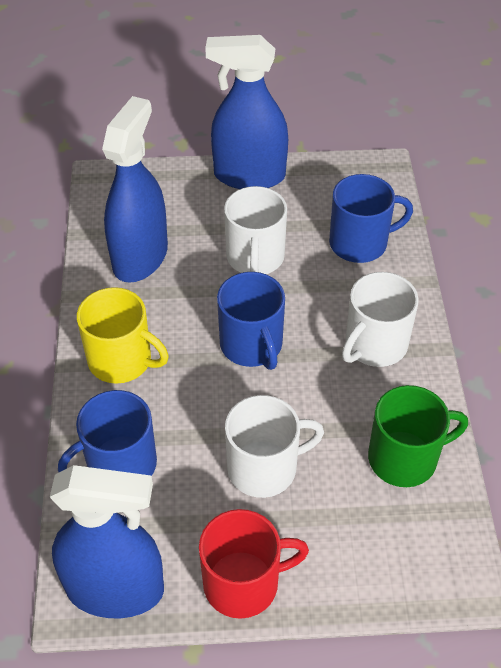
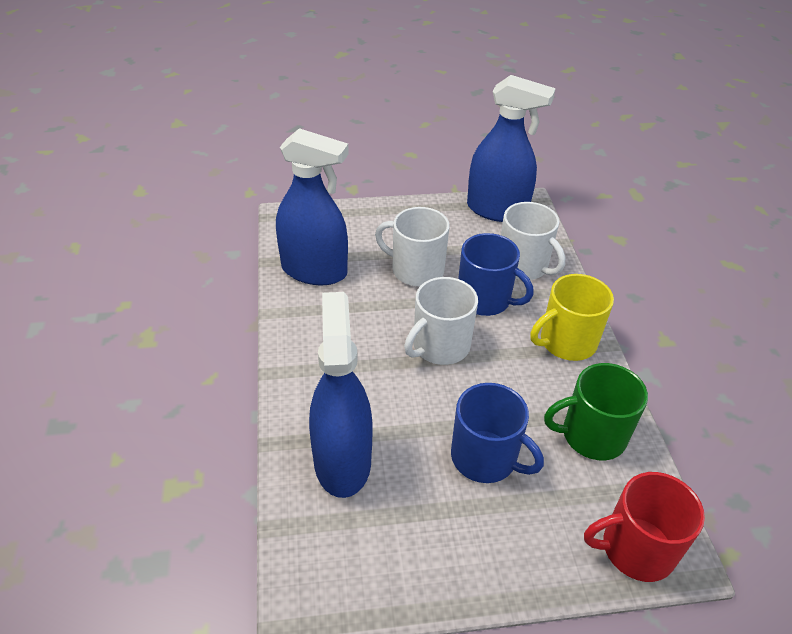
blue mug: [58,390,157,476] [217,272,285,370] [329,174,413,263] = 3 -> [451,383,544,483] [458,233,534,316] = 2

